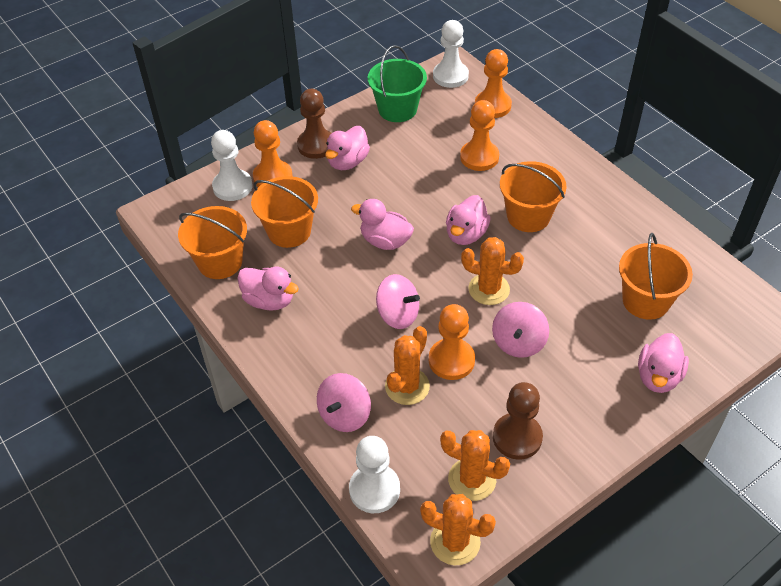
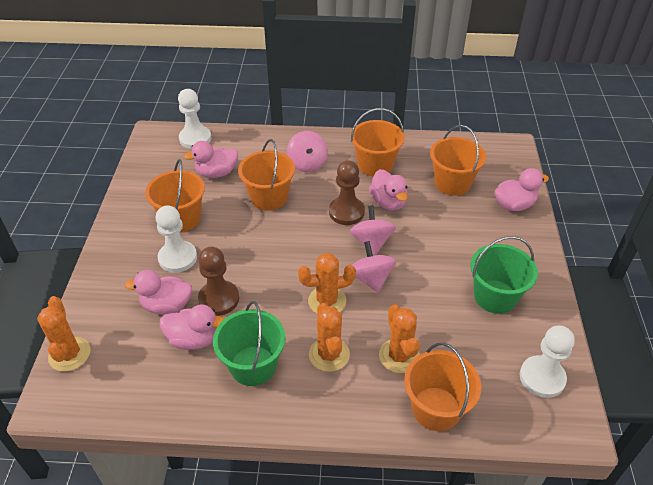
green bucket: [368,45,427,122] = 1 -> [213,301,285,386] [470,236,538,314] = 2
orange bucket: [178,206,247,279] [251,176,318,248] [500,161,566,232] [619,233,693,320] = 4 -> [145,159,205,232] [238,139,295,211] [351,108,405,177] [404,343,481,431] [430,125,486,196] = 5
orange pawn: [253,120,293,187] [429,304,475,380] [460,100,499,171] [475,49,512,118] = 4 -> none = 0

